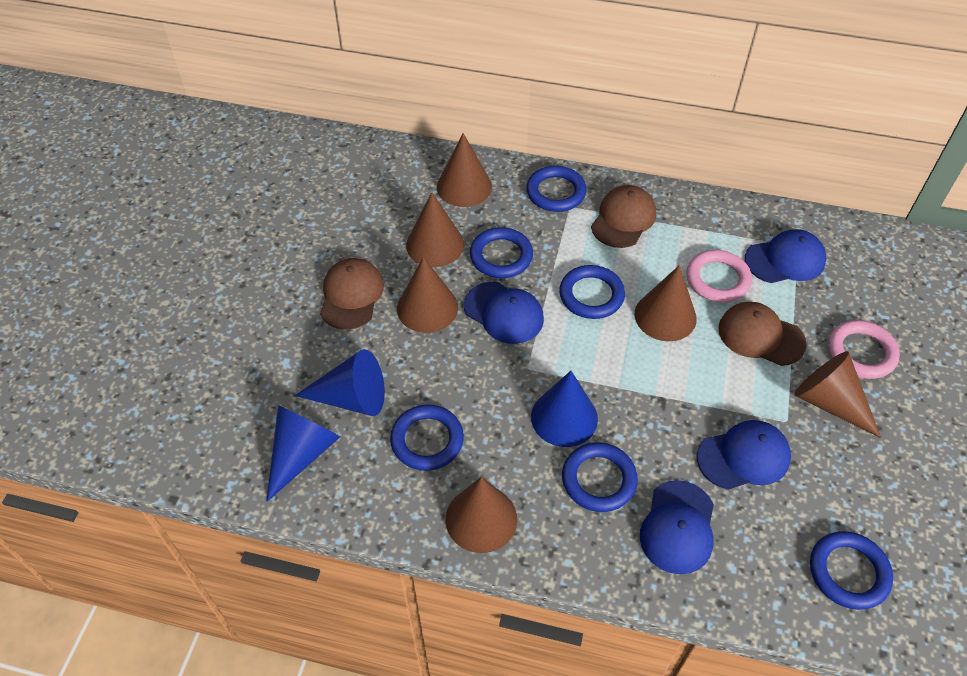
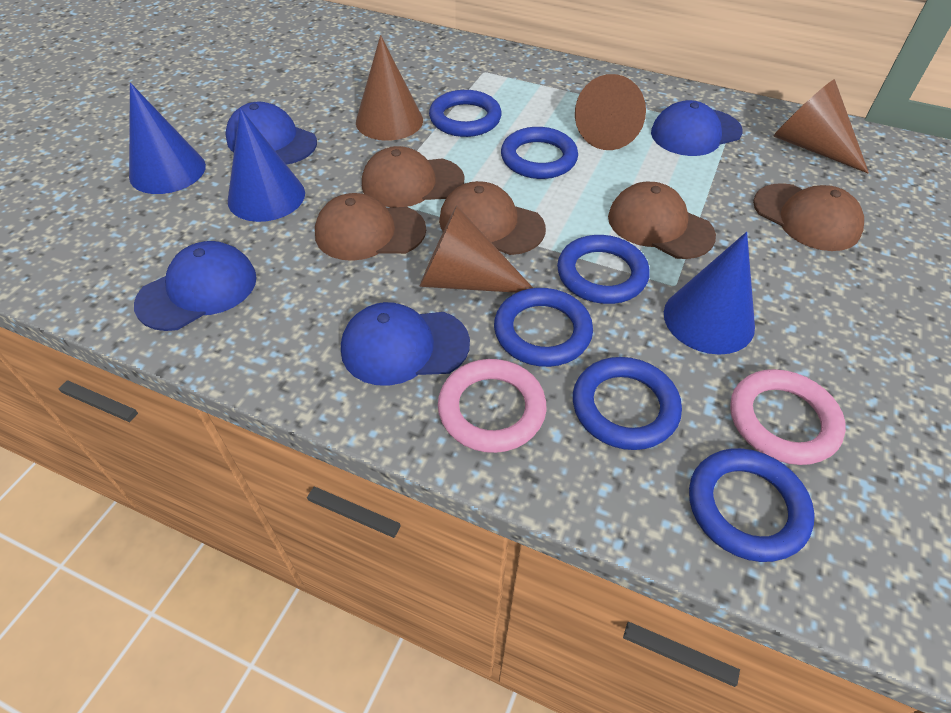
brown cap: [320,258,384,330] [591,185,656,248] [718,302,807,366] = 3 -> [315,193,426,261] [362,146,464,208] [439,181,546,255] [608,182,716,259] [753,183,864,251] = 5
brown cone: [397,257,458,333] [406,192,464,267] [437,133,492,207] [446,477,517,553] [635,265,697,341] [794,351,881,438] = 6 -> [356,35,423,141] [419,205,533,293] [575,74,646,150] [773,79,869,174] = 4

